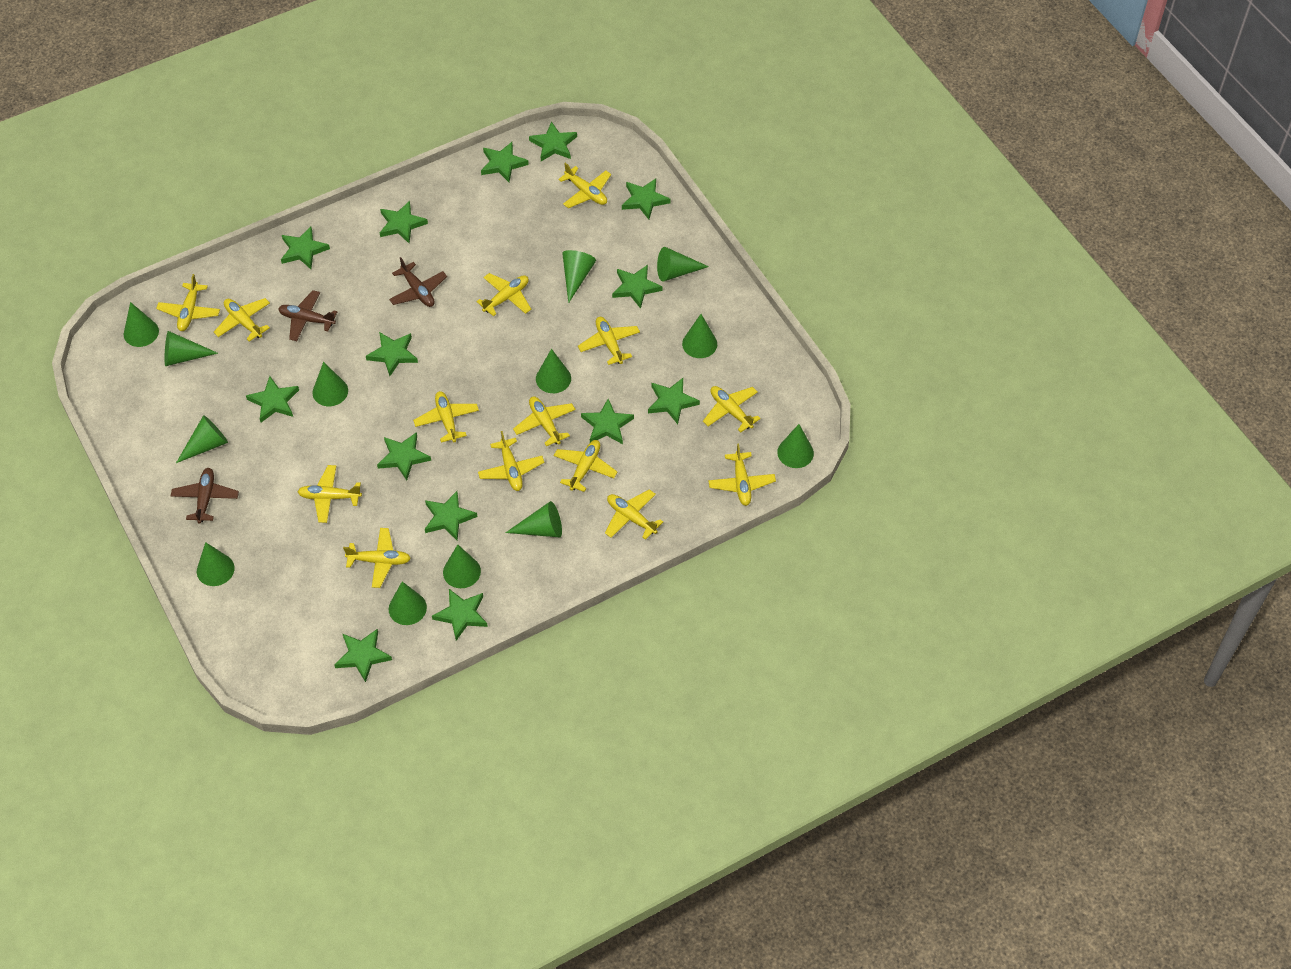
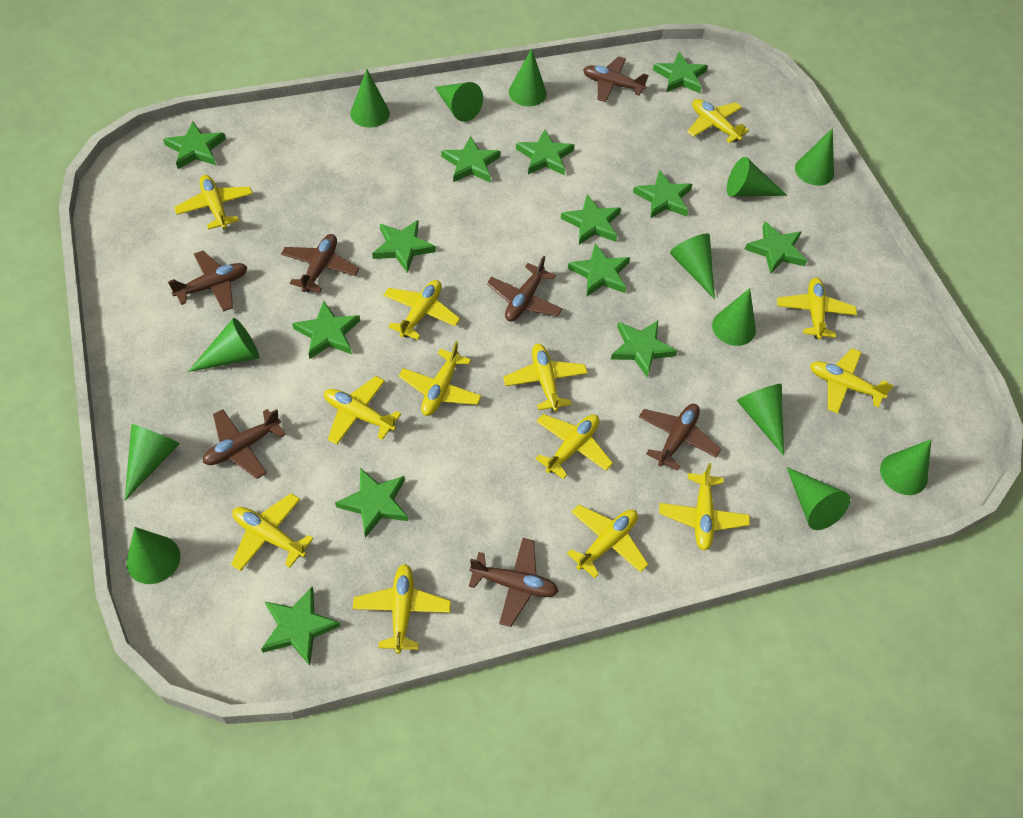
brown plane: [171,468,239,524] [278,290,337,341] [389,257,447,307] = 3 -> [168,251,247,312] [203,409,286,479] [281,234,359,293] [469,538,559,627] [487,256,563,321] [583,56,649,102] [639,404,721,471] = 7
green star: [246,376,299,422] [281,227,330,269] [334,629,392,682] [366,332,418,376] [377,432,431,480] [380,201,428,243] [425,491,477,540] [432,589,488,641] [481,142,529,182] [529,121,577,161] [581,399,634,444] [612,265,663,309] [622,178,670,219] [648,378,700,424] = 14 -> [163,122,226,169] [261,586,341,666] [292,301,360,359] [335,468,408,538] [372,220,436,273] [441,136,501,182] [516,129,575,175] [561,195,621,245] [568,243,630,296] [611,321,677,377] [633,170,692,219] [653,52,708,93] [745,222,807,274] = 13
yellow plane: [156,274,220,331] [214,298,270,342] [297,465,362,523] [343,528,411,588] [413,391,479,443] [476,273,531,316] [478,431,544,491] [513,396,576,446] [554,440,617,492] [558,163,611,208] [578,317,640,365] [605,489,663,540] [703,386,761,432] [708,443,776,506] = 14 -> [174,175,253,230] [231,493,314,571] [324,376,401,445] [353,564,451,654] [384,280,460,340] [399,341,482,416] [503,344,587,412] [535,414,613,479] [567,505,648,578] [659,463,750,550] [687,99,749,143] [777,278,857,340] [810,348,894,414] = 13

